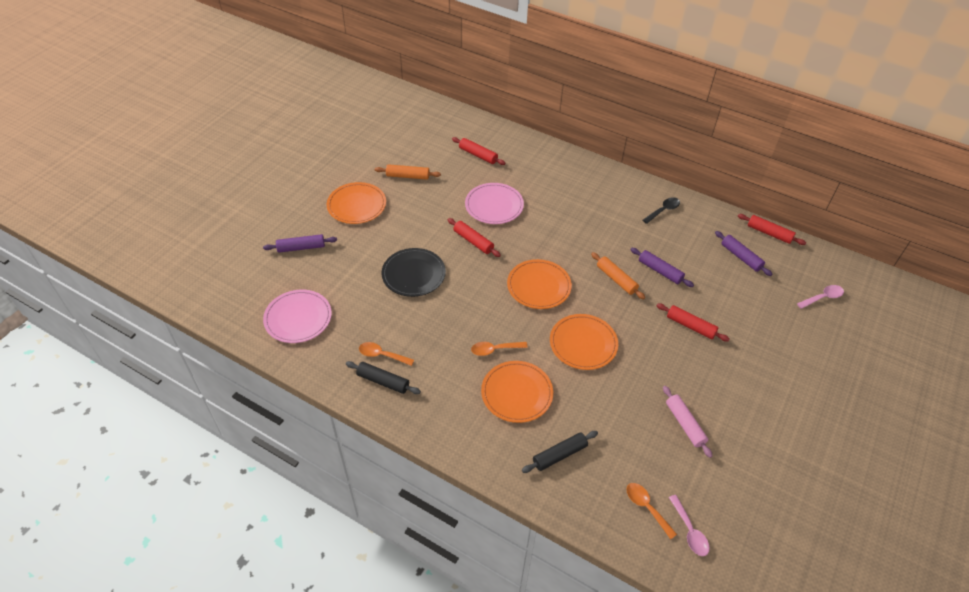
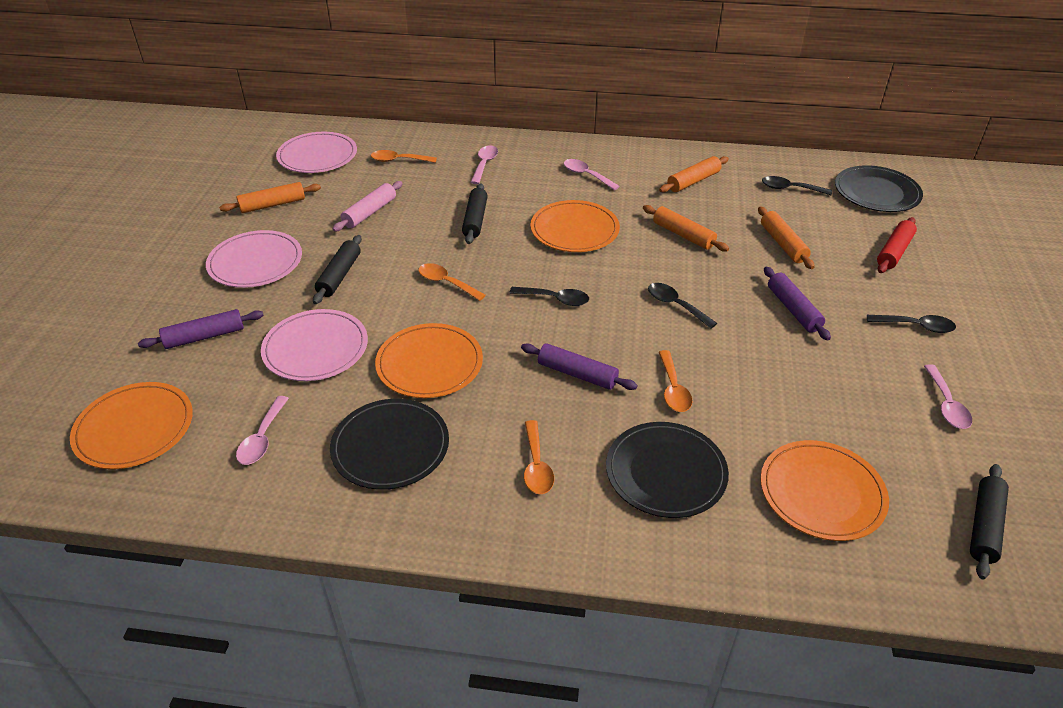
black plate: [382,248,446,297] = 1 -> [330,399,449,490] [606,422,729,518] [835,165,923,212] = 3
black rolling pin: [346,361,421,394] [522,431,598,473] = 2 -> [313,235,362,304] [462,184,488,244] [970,464,1009,579] = 3
black spoon: [643,197,680,224] = 1 -> [509,287,589,306] [648,283,717,329] [762,176,832,195] [867,315,956,333] = 4
orange rolling pin: [375,164,441,180] [591,252,645,299] = 2 -> [219,182,321,213] [643,205,729,252] [659,156,729,193] [758,207,815,269] = 4
orange spoon: [359,342,414,366] [471,342,528,356] [626,483,677,539] = 3 -> [371,150,437,163] [418,263,486,301] [524,420,554,494] [659,350,693,412] = 4
pink plate: [263,290,332,343] [465,183,524,224] = 2 -> [206,230,302,288] [261,309,368,381] [276,132,357,173] = 3
pink spoon: [669,495,710,556] [797,285,844,309] = 2 -> [236,396,289,465] [471,146,498,184] [564,159,620,190] [924,364,972,429] = 4
red rolling pin: [448,218,501,257] [452,137,506,165] [656,303,730,342] [738,214,806,245] = 4 -> [877,217,917,273] = 1

